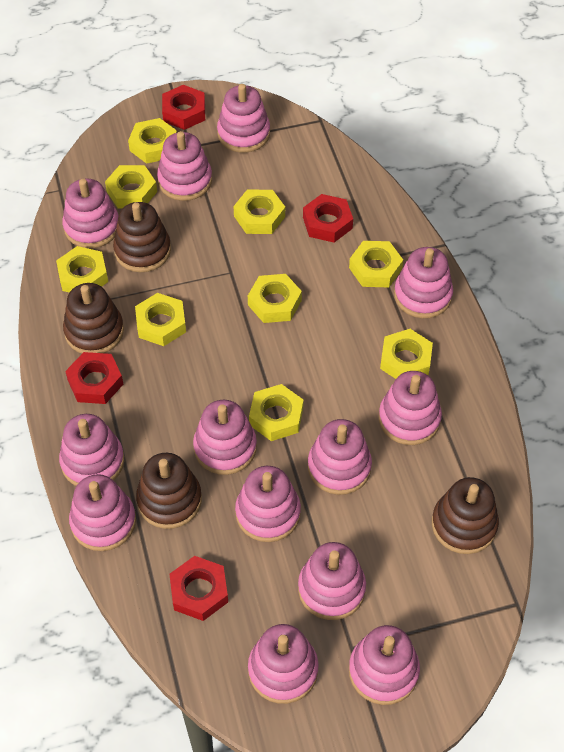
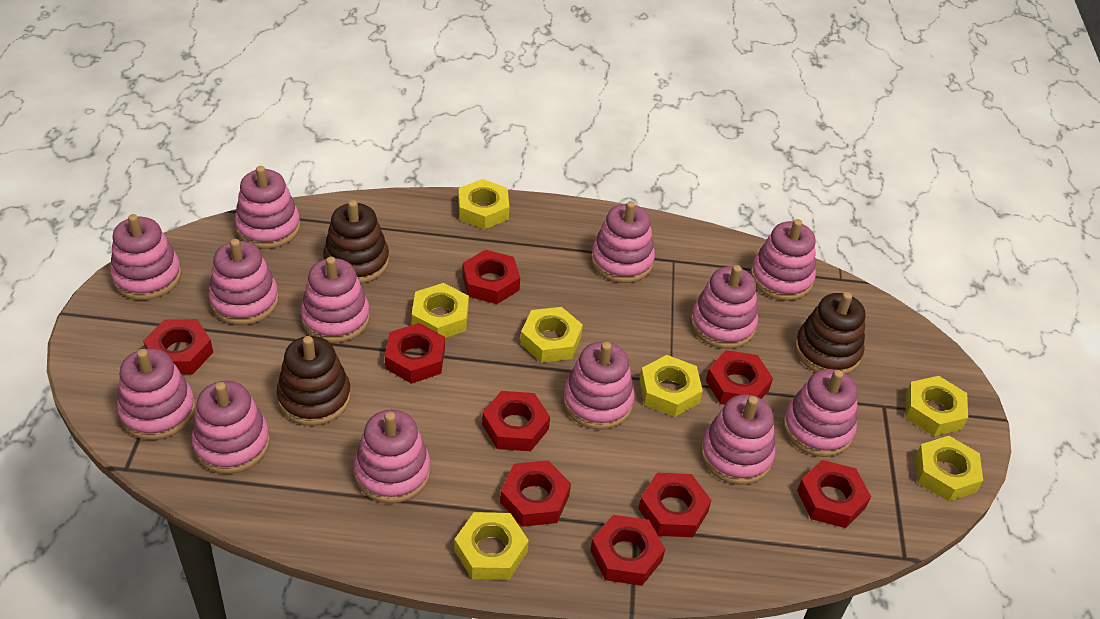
brown stacking toy: [63,283,124,354] [113,202,171,272] [136,453,202,529] [432,477,499,554] = 4 -> [277,336,351,426] [323,200,389,284] [795,292,865,374] = 3
red nut: [65,352,123,404] [162,85,205,130] [169,556,228,621] [303,194,353,242] = 4 -> [143,319,213,374] [385,323,445,384] [462,250,520,304] [482,391,550,451] [500,460,571,527] [590,515,665,586] [638,473,712,537] [706,350,773,405] [797,460,871,528] = 9
yellow nut: [56,246,108,293] [105,165,157,209] [128,118,177,164] [135,293,186,346] [233,190,285,234] [248,274,302,323] [249,384,304,441] [349,241,403,287] [380,329,433,379] = 9 -> [412,283,469,338] [454,512,529,580] [458,179,509,229] [520,307,583,363] [640,355,703,417] [905,376,968,436] [915,436,983,501] = 7

